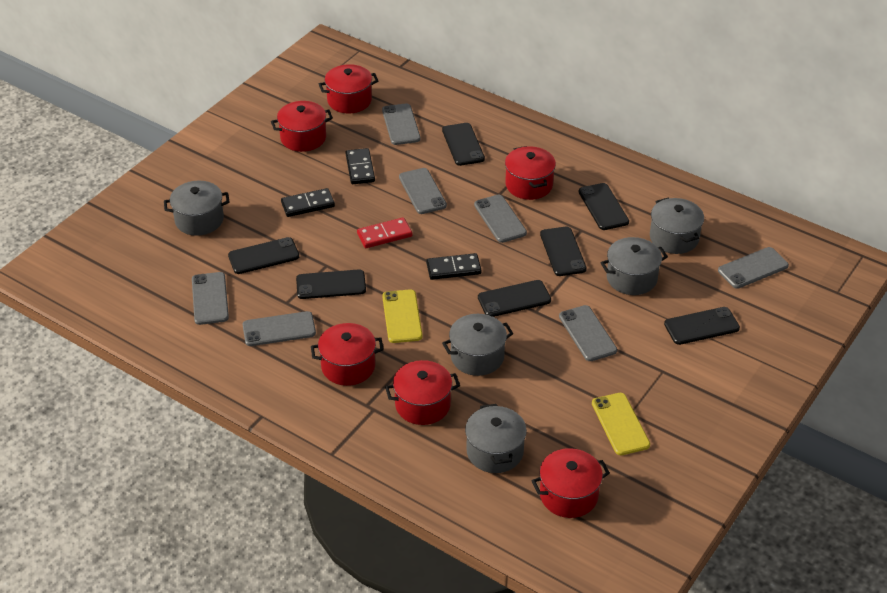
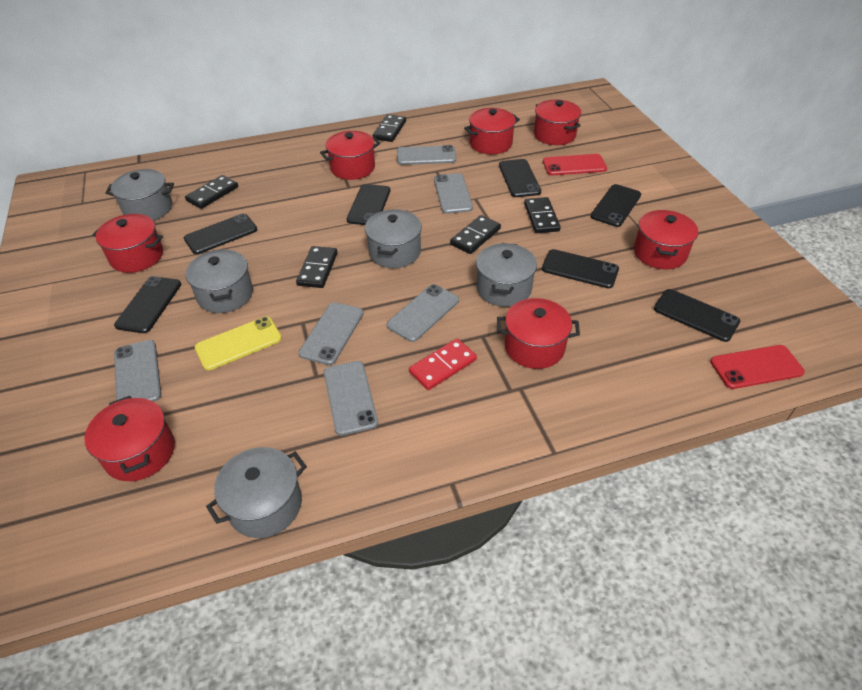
black domino: [281,188,335,217] [346,148,375,184] [426,253,482,280] = 3 -> [185,175,238,209] [296,246,337,288] [373,114,406,142] [450,215,501,254] [524,197,561,233] = 5
grey phone: [192,272,229,325] [242,311,316,346] [382,103,421,145] [399,168,447,214] [474,195,527,243] [559,305,617,361] [718,247,789,289] = 7 -> [114,340,161,402] [299,302,364,365] [324,361,378,436] [387,284,459,342] [397,145,456,165] [434,173,473,214] = 6
red phone: none = 0 -> [543,154,607,175] [710,345,805,389] = 2
red pot: [271,101,333,152] [311,323,384,386] [319,64,379,113] [385,360,460,425] [505,146,556,200] [532,448,610,518] = 6 -> [85,396,175,481] [93,214,163,273] [320,131,380,180] [464,108,520,154] [497,298,580,369] [534,100,581,145] [634,210,698,269] = 7
yellow phone: [382,289,422,343] [592,393,650,455] = 2 -> [195,317,282,370] = 1

